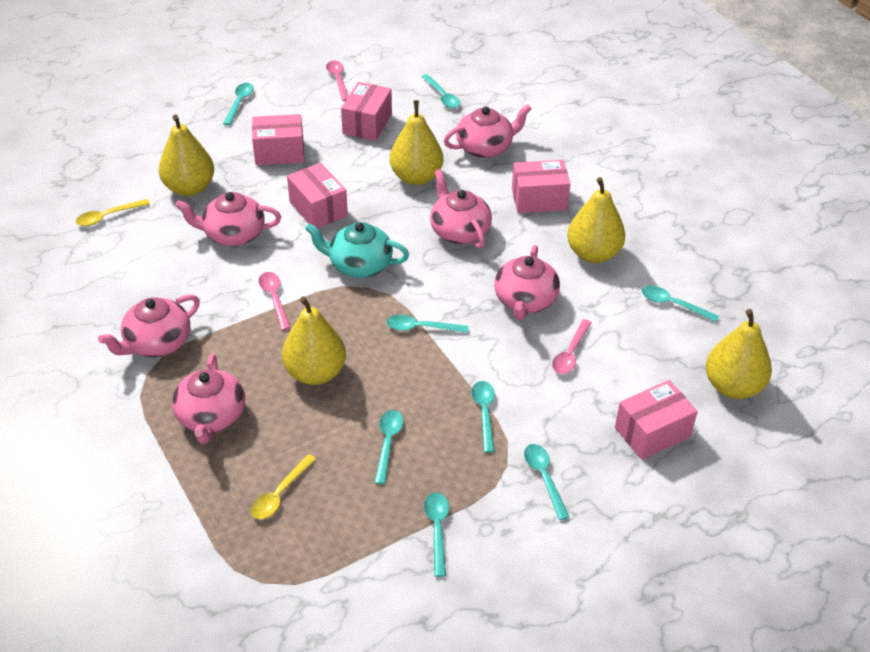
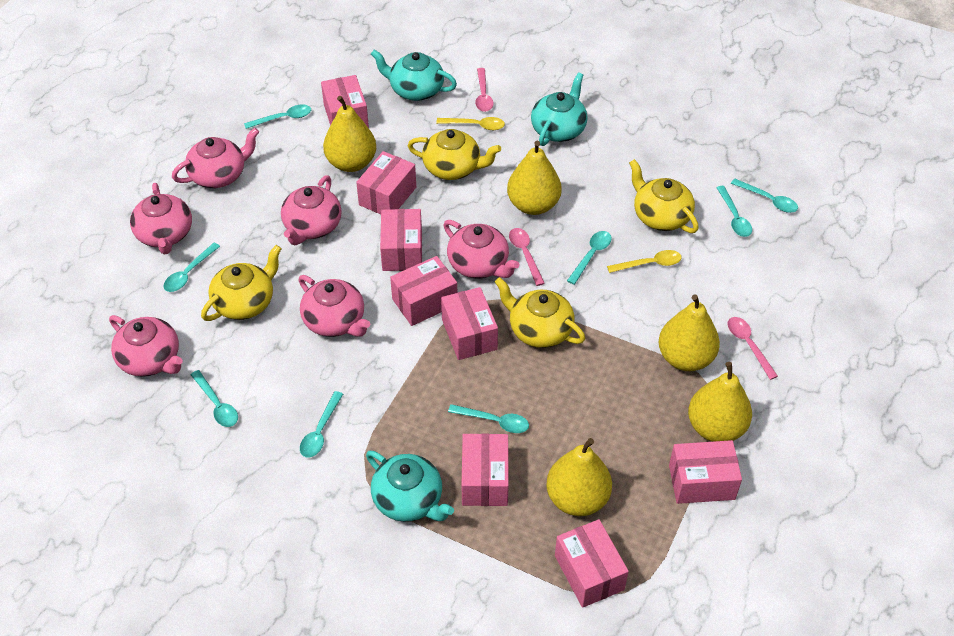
pink box: [252,114,304,165] [287,163,348,228] [341,82,392,141] [512,160,570,213] [615,380,698,460] = 5 -> [321,75,369,128] [356,151,416,214] [380,209,422,271] [390,256,457,326] [441,287,498,360] [462,433,509,506] [555,519,629,608] [669,440,742,504] = 8
turquoise teapot: [305,222,409,278] = 1 -> [366,451,454,522] [371,50,457,101] [531,72,588,146] = 3
yellow teapot: none = 0 -> [201,245,282,321] [408,129,501,180] [495,277,585,348] [629,159,699,233] = 4

